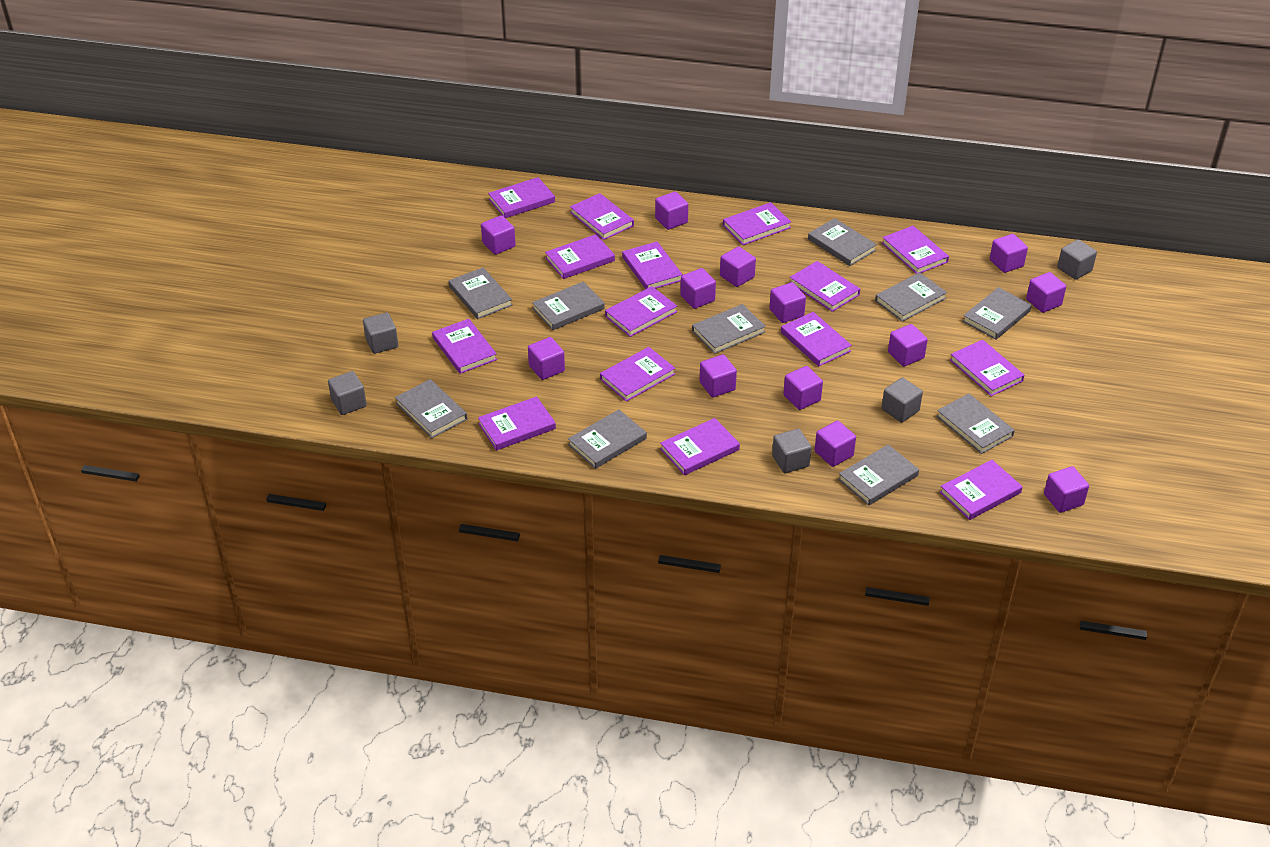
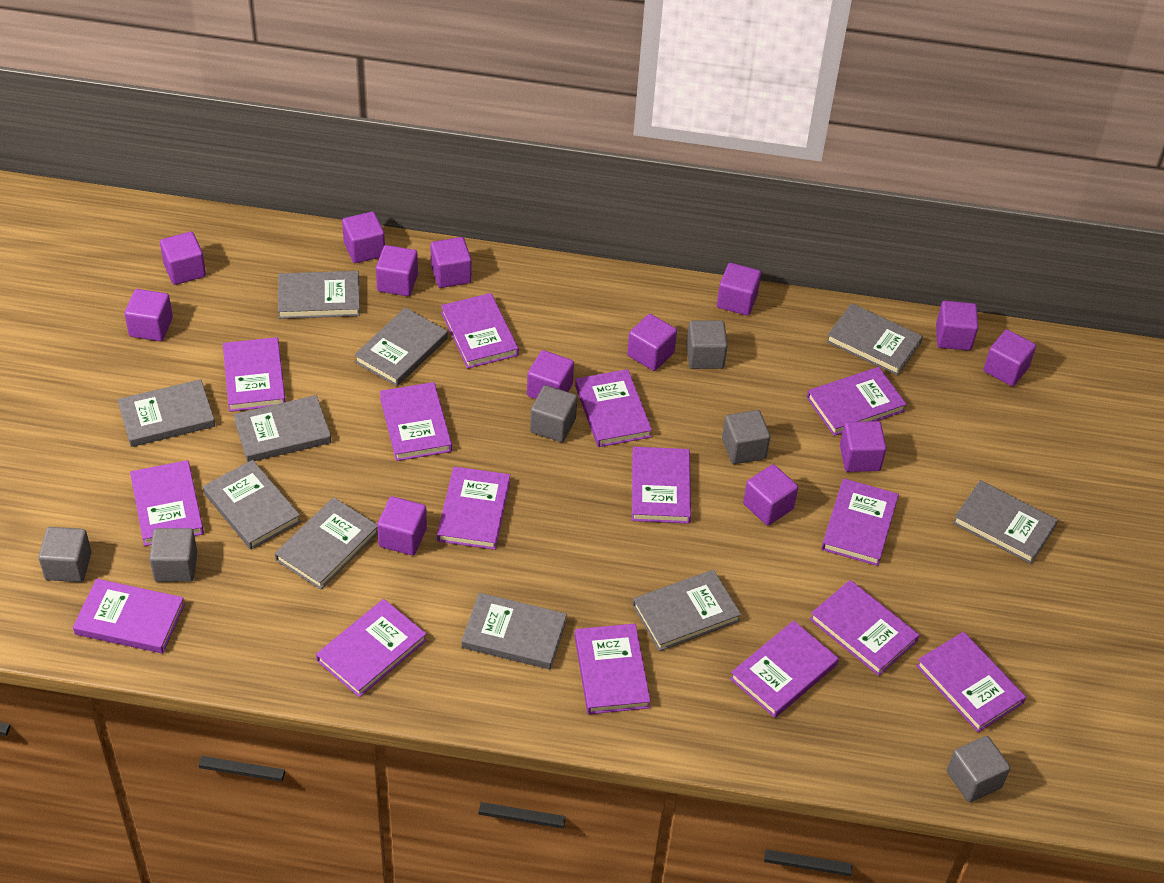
grey cube: [328,371,367,415] [363,313,398,354] [772,429,812,473] [881,378,923,423] [1057,239,1097,280] = 5 -> [38,527,92,582] [149,528,197,582] [530,385,577,442] [686,320,728,369] [722,410,770,464] [947,736,1010,802] = 6

